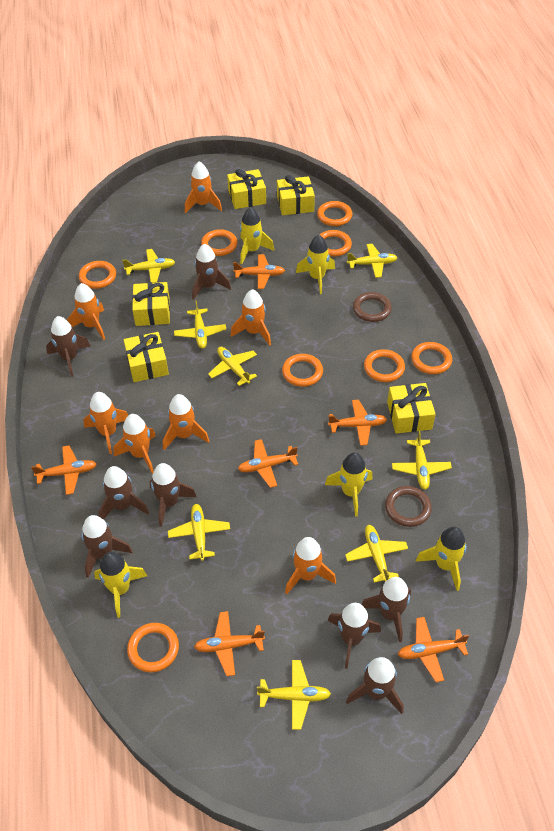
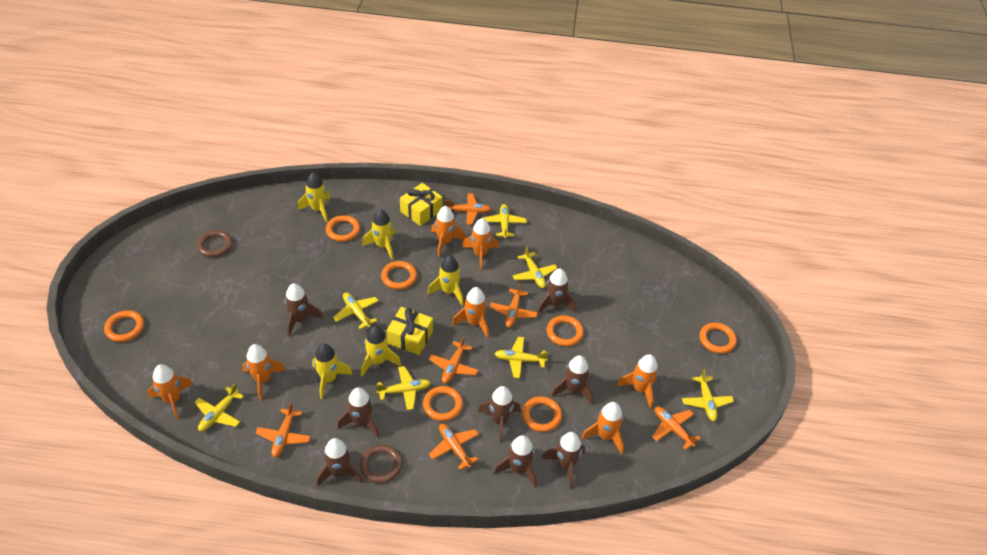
orange ring: [79,261,116,289] [127,623,179,672] [201,229,237,256] [282,354,323,387] [317,201,352,226] [319,230,352,257] [364,349,405,382] [411,342,452,374] = 8 -> [104,310,144,342] [326,215,360,242] [381,261,417,289] [423,386,463,421] [522,396,562,432] [547,315,584,346] [700,323,737,354] = 7
yellow gift: [124,332,169,382] [132,282,170,326] [227,169,266,209] [277,175,315,215] [387,383,436,434] = 5 -> [386,307,433,355] [400,183,443,226] = 2
yellow plane: [122,249,175,283] [168,504,230,561] [174,301,226,349] [208,347,257,386] [257,660,331,730] [345,525,408,583] [347,244,398,278] [392,431,452,490] = 8 -> [194,383,244,432] [333,292,379,329] [376,366,431,410] [483,204,527,238] [495,337,548,378] [513,246,557,288] [682,369,734,421] = 7

